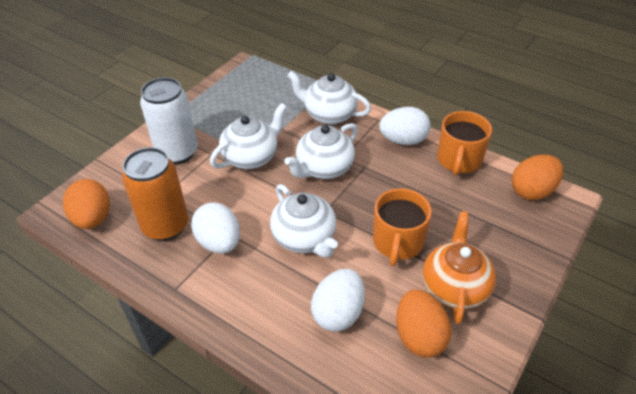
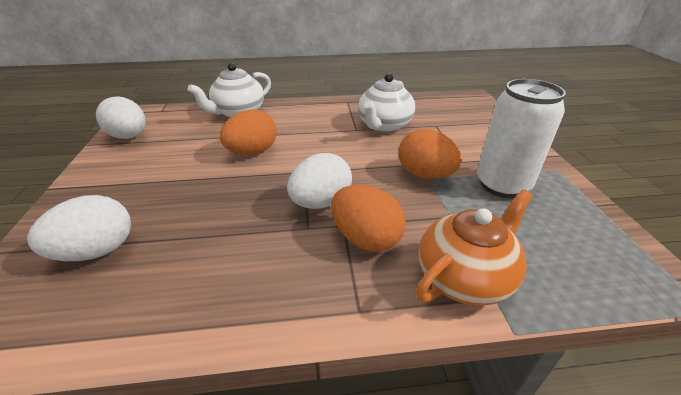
orange can: [122,147,188,241] = 1 -> none = 0
orange mug: [373,188,432,266] [437,111,492,176] = 2 -> none = 0
white teapot: [210,103,287,169] [270,184,338,258] [284,123,358,179] [287,71,371,125] = 4 -> [188,63,271,118] [358,73,415,132] = 2

